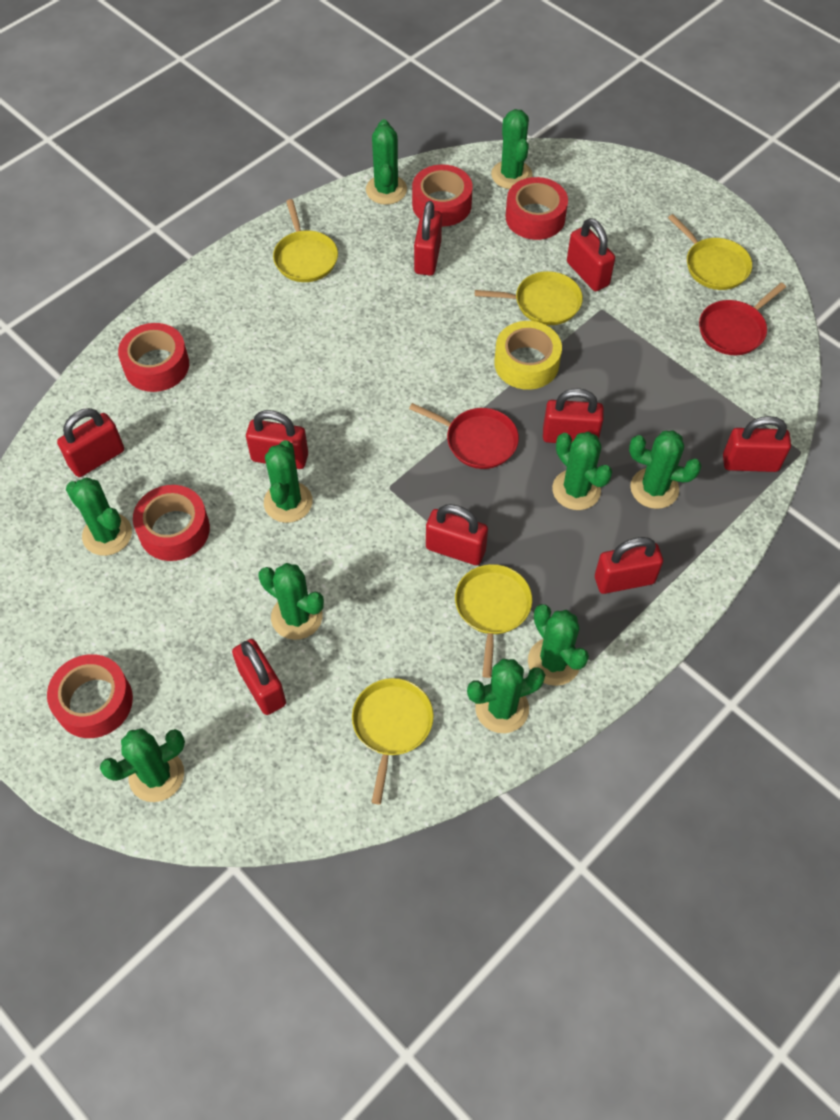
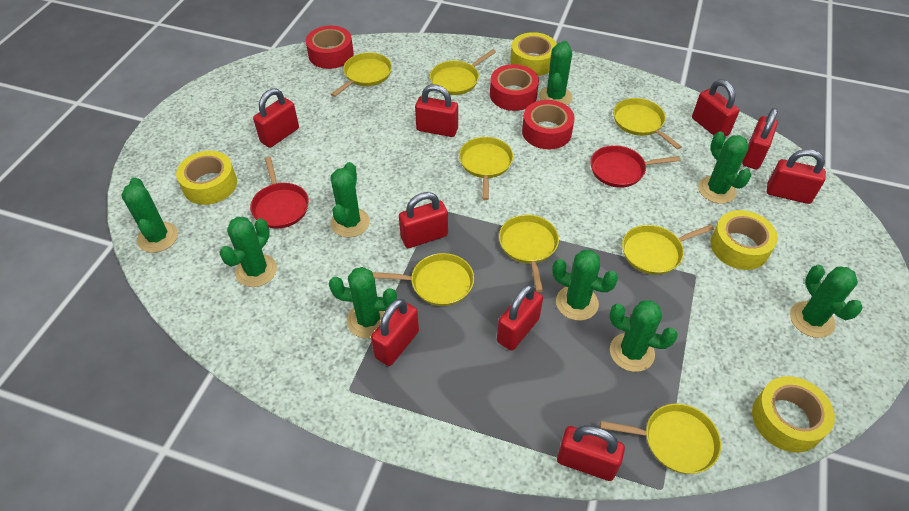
green cactus: [66,478,132,556] [100,729,185,802] [258,563,324,640] [264,440,313,523] [366,119,407,205] [467,659,545,733] [491,109,532,189] [528,604,589,686] [552,432,612,510] [629,430,702,509] = 10 -> [122,177,178,253] [219,217,277,287] [329,267,397,338] [331,162,370,237] [539,41,572,105] [552,250,618,321] [609,300,678,372] [698,131,751,204] [790,265,863,338] = 9
red tape: [47,654,133,738] [118,323,189,392] [133,485,210,561] [412,164,473,227] [506,177,568,240] = 5 -> [306,26,354,69] [490,64,539,111] [522,100,575,149] = 3
yellow pan: [273,199,338,282] [352,678,434,804] [455,564,532,678] [475,271,583,325] [668,214,752,290] = 5 -> [331,52,392,97] [372,253,474,306] [430,49,496,95] [459,137,514,200] [499,215,559,292] [600,403,721,474] [613,98,682,149] [622,225,714,275] = 8
yellow tape: [494,321,562,390] = 1 -> [176,151,237,205] [510,32,557,76] [710,210,778,270] [752,376,835,453] = 4

